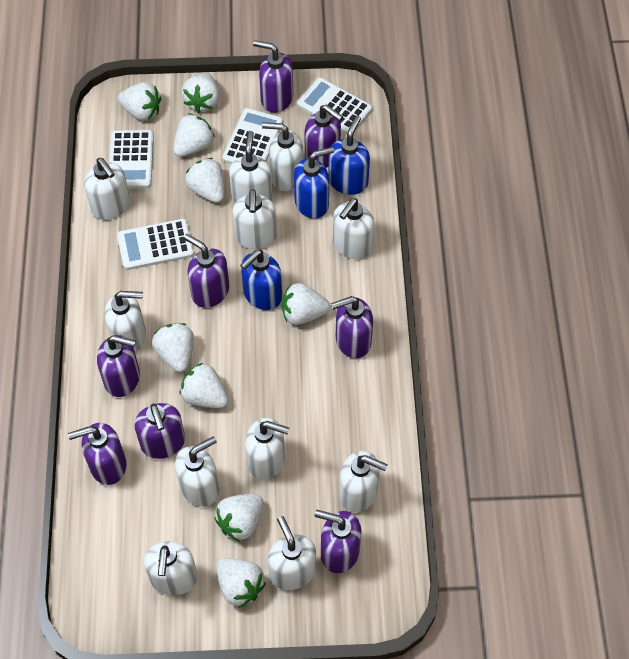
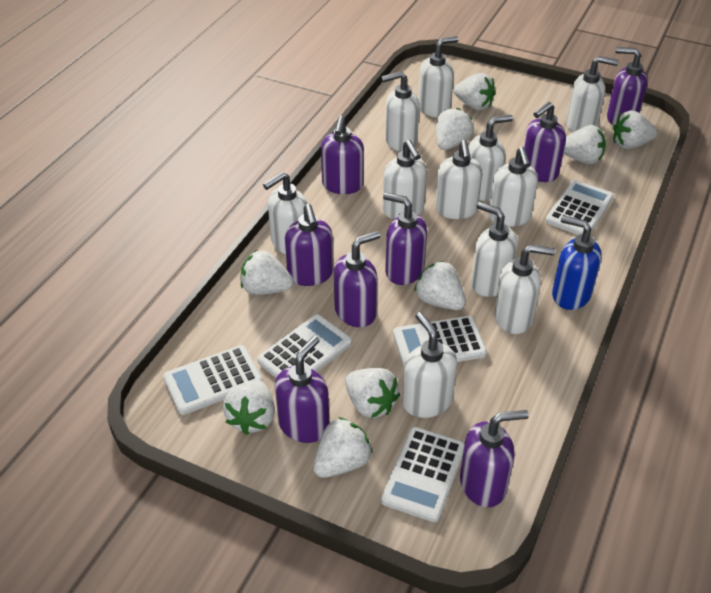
blue soap dispenser: [240,250,282,310] [294,147,334,219] [328,116,370,195] = 3 -> [552,215,602,310] = 1
white calculator: [109,130,154,189] [117,219,194,270] [222,108,283,164] [297,77,372,134] = 4 -> [163,345,263,415] [257,314,352,378] [381,427,465,522] [393,316,487,367] [545,180,614,235] = 5

